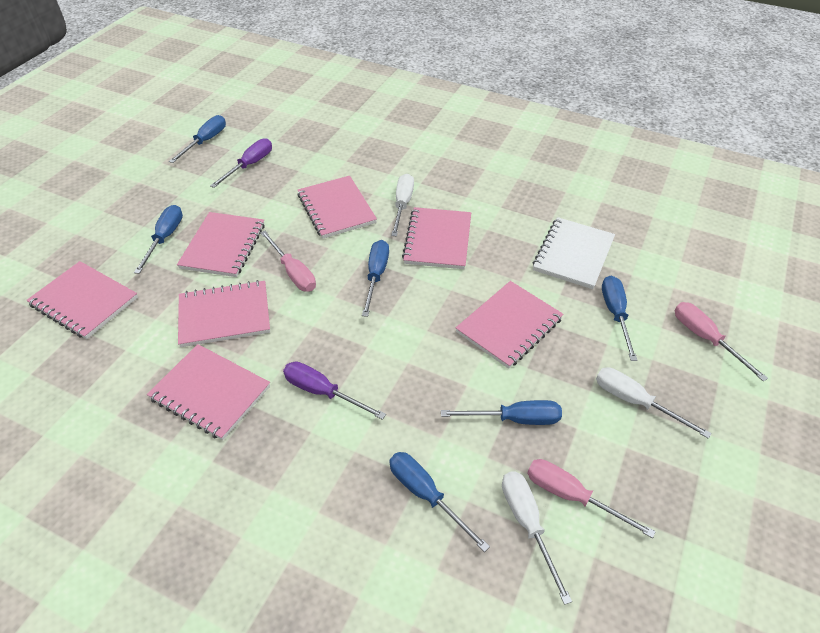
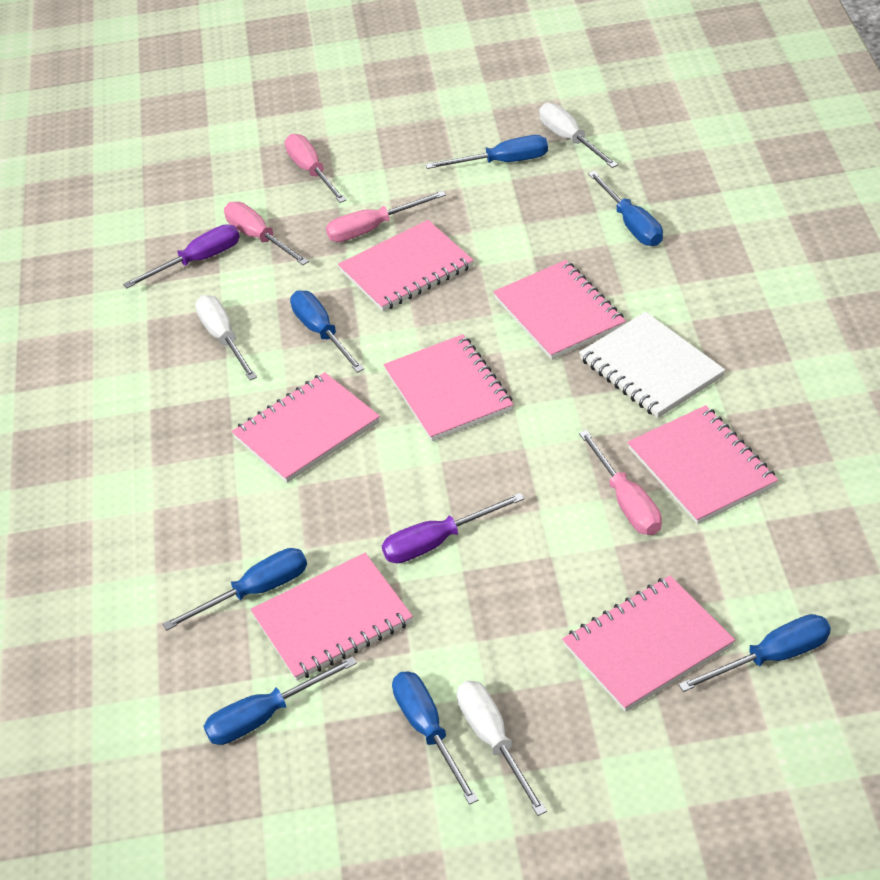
blue screwdriver: [134,205,183,274] [169,115,226,163] [362,240,389,317] [389,452,490,552] [441,400,562,425] [602,276,637,361] = 6 -> [163,548,307,630] [203,657,357,745] [290,290,364,373] [392,671,478,805] [426,135,548,169] [588,171,663,246] [678,614,831,692] = 7
pink screwdriver: [260,231,316,292] [527,459,656,538] [675,302,768,382] = 3 -> [224,202,309,265] [285,134,346,203] [326,191,446,242] [579,430,662,535] = 4

